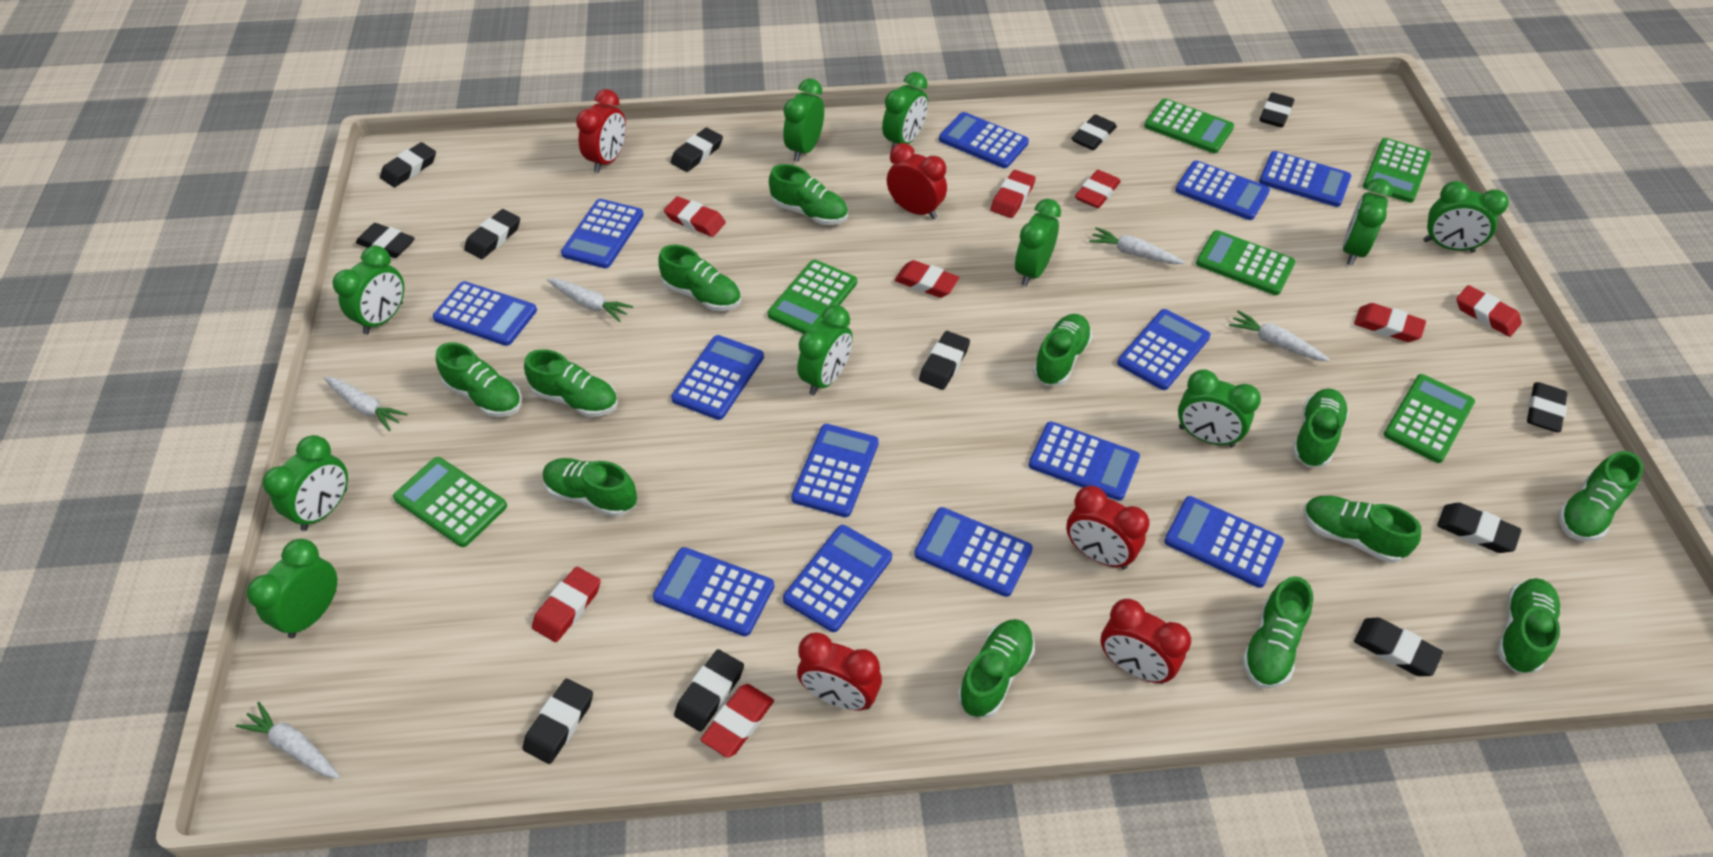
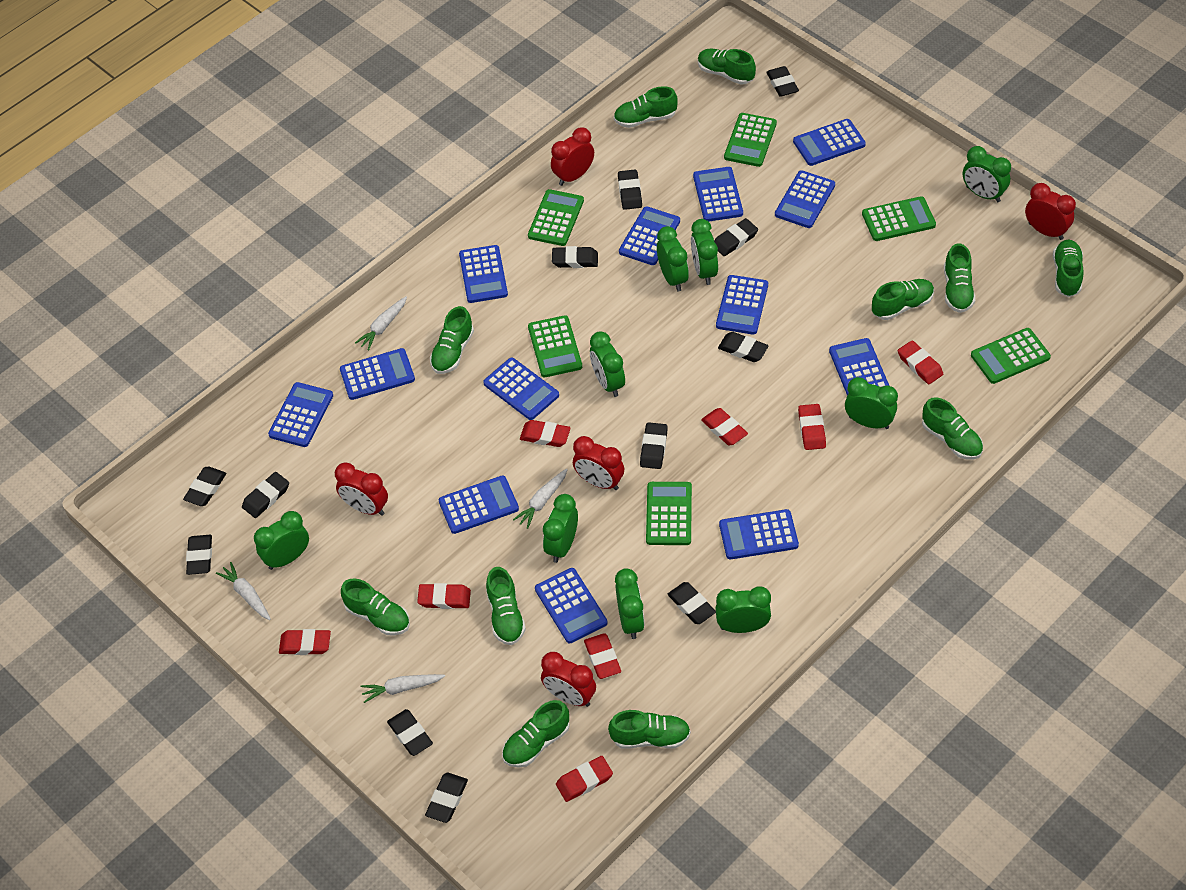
green clock: [246,539,337,638] [262,435,348,531] [333,246,404,334] [783,79,824,162] [797,305,853,395] [882,72,928,150] [1015,199,1061,286] [1178,369,1261,447] [1343,178,1393,265] [1423,181,1509,253] = 10 -> [254,511,309,570] [543,494,578,563] [590,331,625,397] [615,568,645,639] [657,226,689,291] [691,219,718,285] [715,586,771,633] [845,377,898,429] [963,146,1011,202] = 9
green shoe: [436,342,522,417] [524,349,618,417] [543,458,637,517] [658,245,741,311] [769,164,848,225] [958,619,1035,718] [1033,314,1092,386] [1242,576,1313,689] [1292,389,1349,467] [1304,496,1421,563] [1497,578,1561,673] [1558,451,1643,542] = 12 -> [341,578,410,635] [430,306,474,374] [486,567,526,645] [502,700,570,768] [608,710,691,749] [614,86,678,128] [698,49,756,85] [872,279,934,320] [922,397,983,460] [944,243,975,313] [1053,240,1084,297] = 11
white carrot: [236,702,340,779] [324,377,408,431] [546,279,633,322] [1089,227,1185,264] [1229,311,1330,361] = 5 -> [216,562,271,620] [355,296,407,350] [361,674,445,703] [513,468,568,529] = 4

